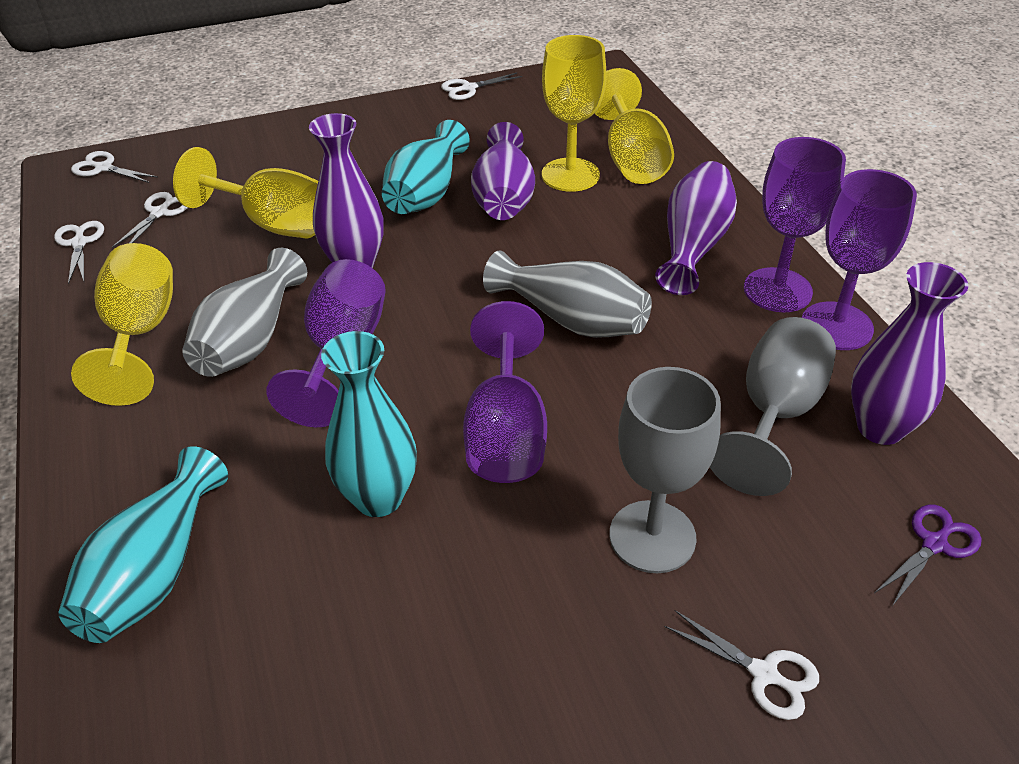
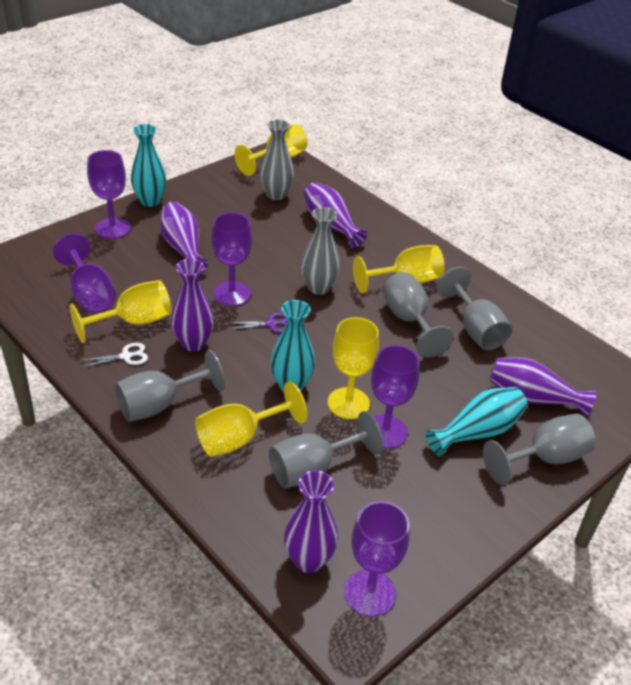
grey goblet: [609,367,721,573] [710,317,836,496] = 2 -> [115,350,225,422] [269,411,383,488] [382,272,454,358] [437,267,512,350] [483,414,595,485] = 5
purple goblet: [266,259,386,427] [463,301,547,483] [744,137,846,312] [802,169,917,350] = 4 -> [53,233,116,313] [87,150,131,239] [211,212,252,306] [344,501,410,617] [371,345,420,449] = 5
purple vase: [309,113,384,268] [471,122,535,220] [655,161,737,295] [851,262,968,445] = 4 -> [160,202,208,272] [171,259,214,352] [284,470,338,573] [304,182,367,248] [489,357,596,416] = 5
white scissors: [54,221,104,284] [71,151,158,183] [112,192,188,248] [441,72,522,100] [665,610,819,720] = 5 -> [79,343,148,367] = 1
yellow goblet: [71,243,173,406] [173,147,318,239] [542,35,607,192] [594,68,674,184] = 4 -> [69,280,172,343] [195,381,307,457] [234,124,308,176] [328,317,379,419] [353,245,445,293] = 5

